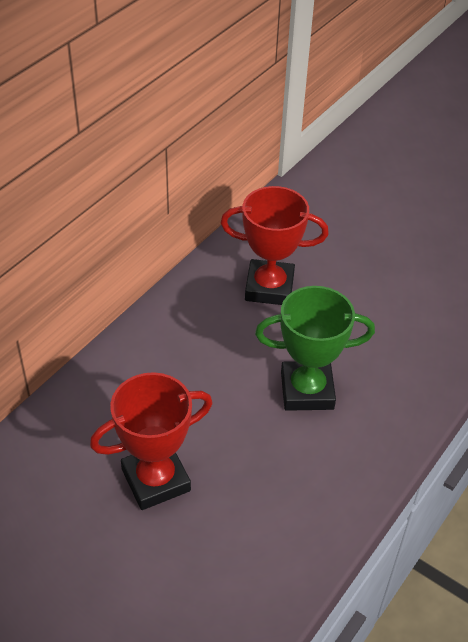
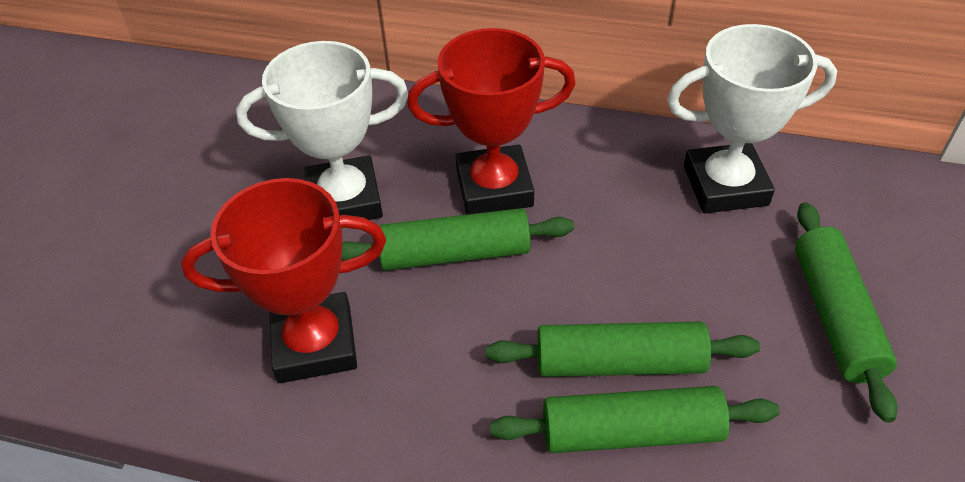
green rolling pin: none = 0 -> [341,208,574,270] [486,322,760,377] [490,386,780,453] [795,202,898,423] = 4
green trophy: [255,286,375,411] = 1 -> none = 0
white trophy: none = 0 -> [236,41,408,220] [667,24,837,213] = 2

